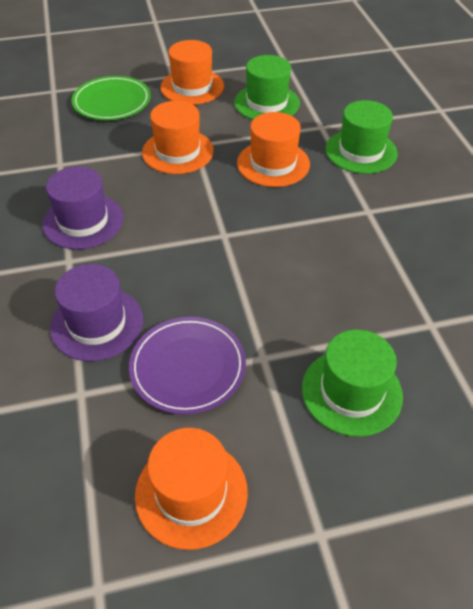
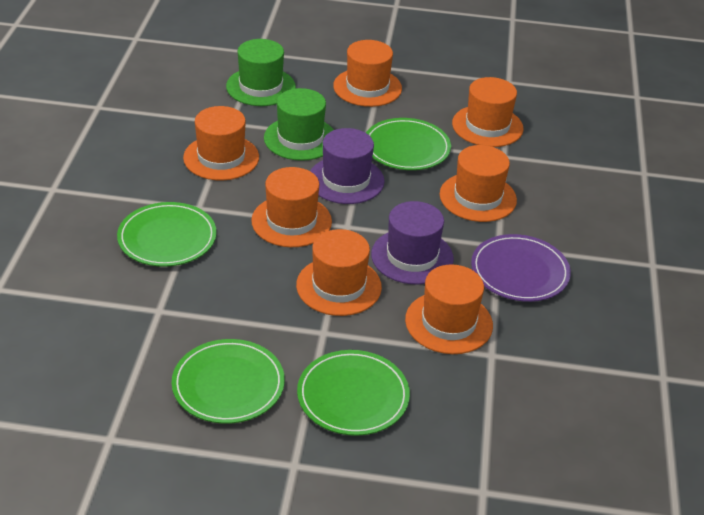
green hat: [234,55,300,120] [302,329,403,437] [325,100,398,174] = 3 -> [226,39,296,106] [264,88,334,161] = 2
green plate: [72,76,151,120] = 1 -> [117,202,217,267] [172,339,285,424] [297,350,410,436] [366,118,451,170] = 4
orange hat: [135,428,248,550] [142,101,214,174] [160,40,224,105] [237,112,310,187] = 4 -> [183,106,259,181] [251,167,332,247] [296,229,382,316] [333,40,402,107] [405,264,493,354] [440,145,517,222] [452,77,523,147] = 7

